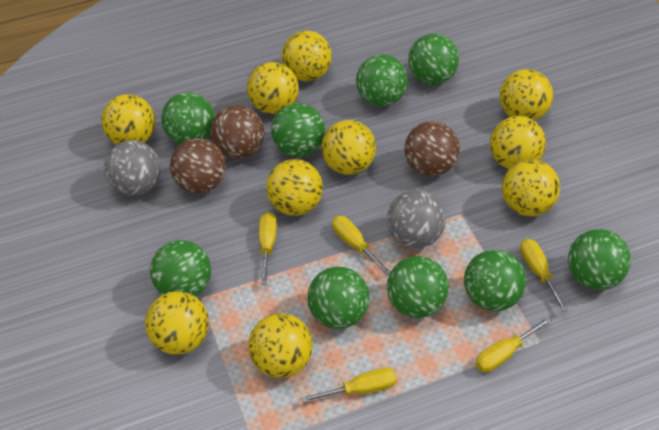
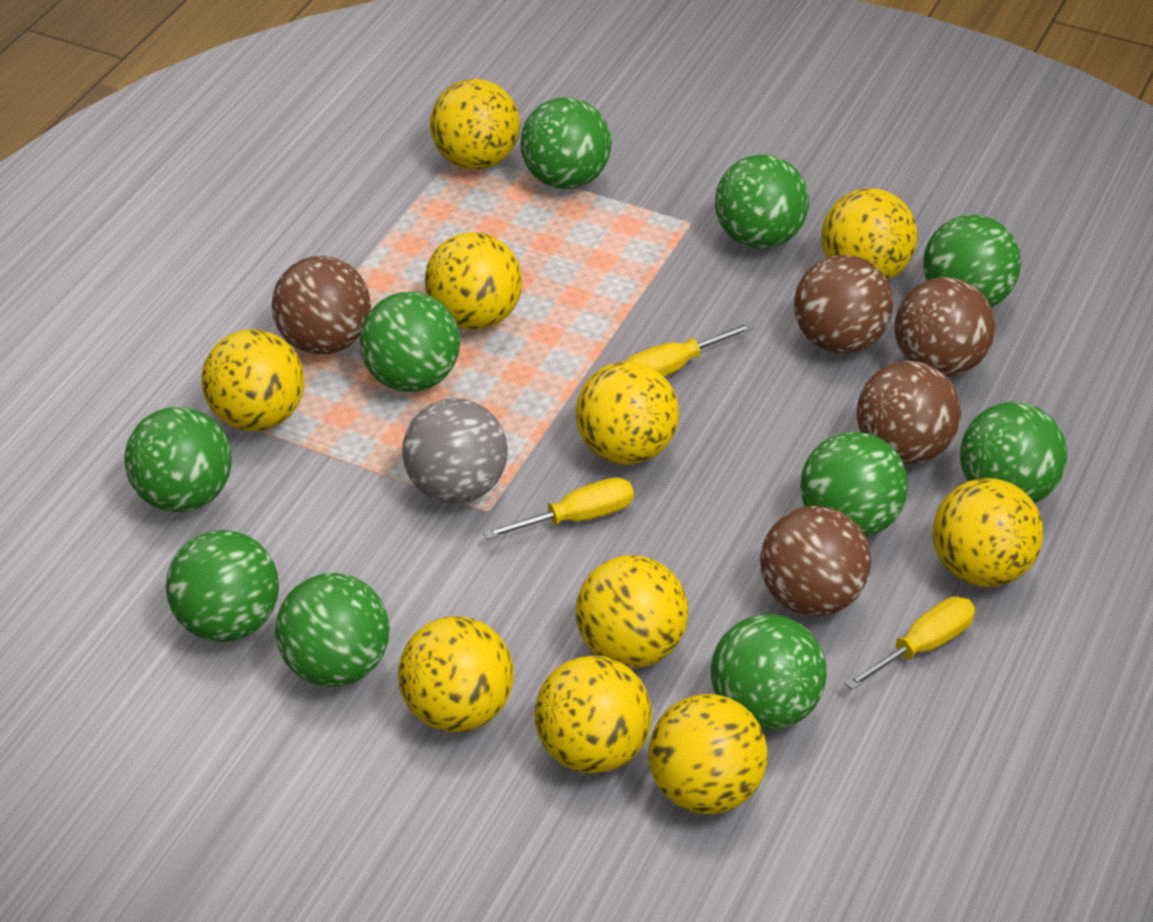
brown ball: [170,138,226,194] [210,105,264,159] [404,121,460,176] = 3 -> [272,256,371,355] [760,506,871,616] [794,255,893,354] [857,361,961,464] [894,277,995,376] = 5
green ball: [150,240,211,297] [161,92,215,144] [271,103,325,157] [307,266,370,329] [356,54,408,106] [387,256,449,318] [408,34,459,85] [464,250,526,311] [568,229,631,290] = 9 -> [125,407,232,512] [166,530,279,642] [275,573,390,687] [360,292,460,392] [520,98,612,189] [711,614,827,730] [715,154,809,249] [800,432,908,537] [923,215,1021,307] [960,402,1067,503] = 10
grey ball: [104,140,161,196] [387,190,446,248] = 2 -> [402,398,508,504] = 1
yellow screwdriver: [259,212,277,285] [301,368,397,403] [332,216,390,276] [476,317,552,372] [520,239,568,312] = 5 -> [483,477,634,540] [626,322,754,377] [844,597,975,690] = 3

